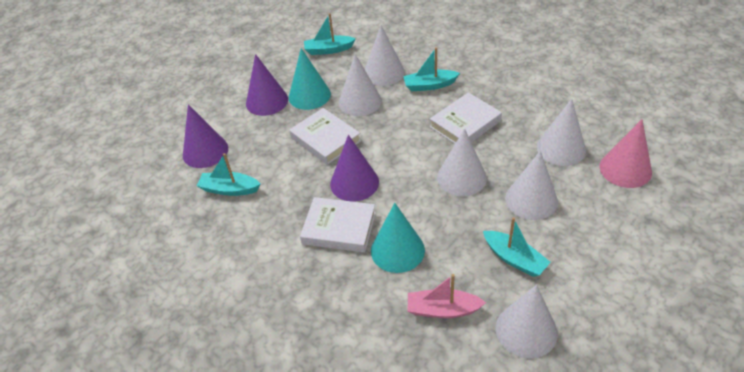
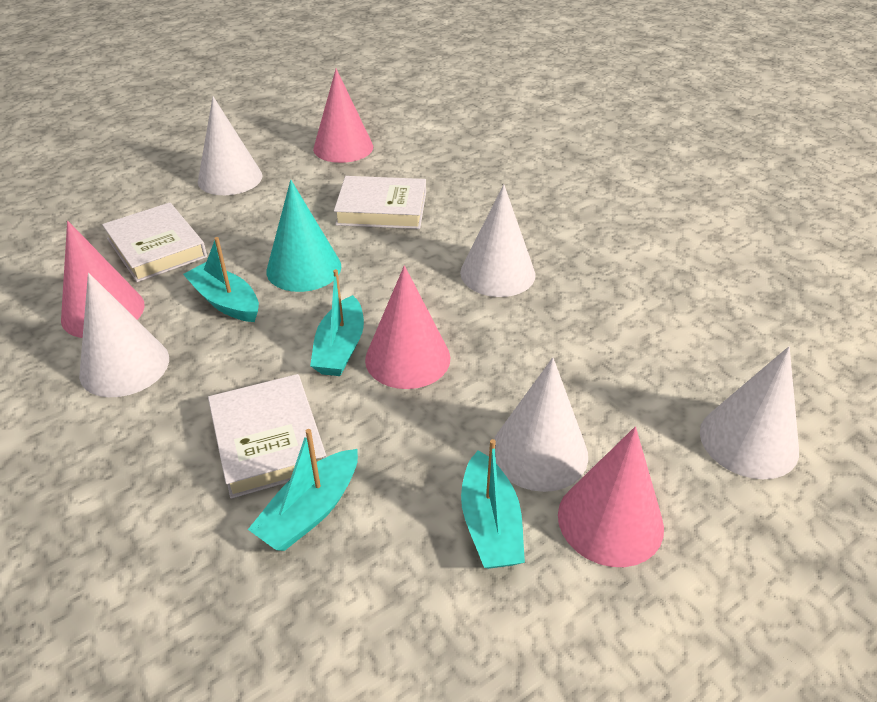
pink boat: [408,274,486,318] = 1 -> none = 0
pink cone: [599,119,652,188] = 1 -> [61,221,145,338] [313,69,373,163] [365,265,450,389] [558,427,664,567] = 4
purple cone: [183,104,228,168] [246,54,288,116] [330,135,379,202] = 3 -> none = 0
turquoise cone: [289,48,331,110] [371,203,425,273] = 2 -> [267,180,341,292] = 1
white cone: [339,54,382,116] [365,25,405,86] [437,129,487,197] [496,285,558,359] [505,151,558,220] [537,99,586,166] = 6 -> [79,273,169,397] [198,97,262,195] [460,184,536,297] [494,358,588,492] [700,346,799,479] = 5

